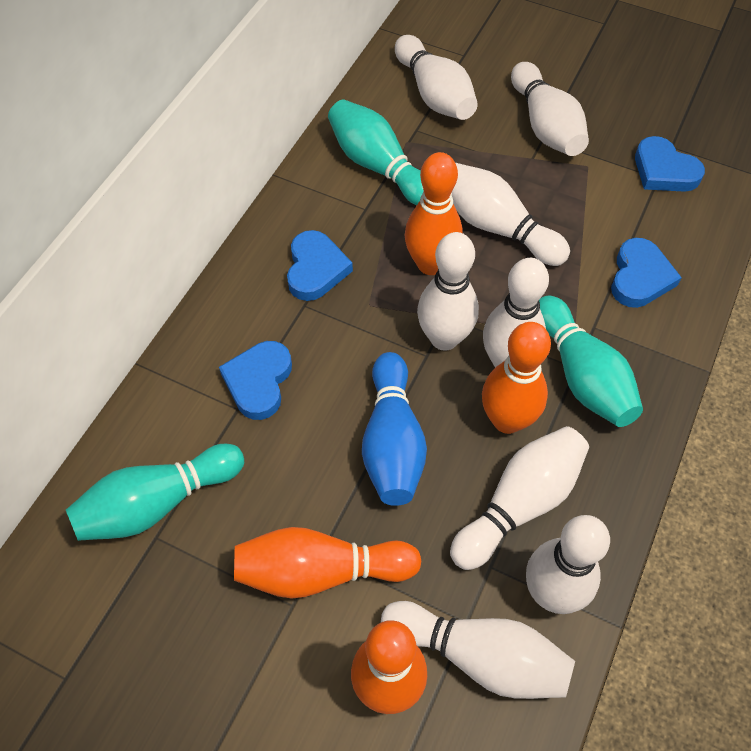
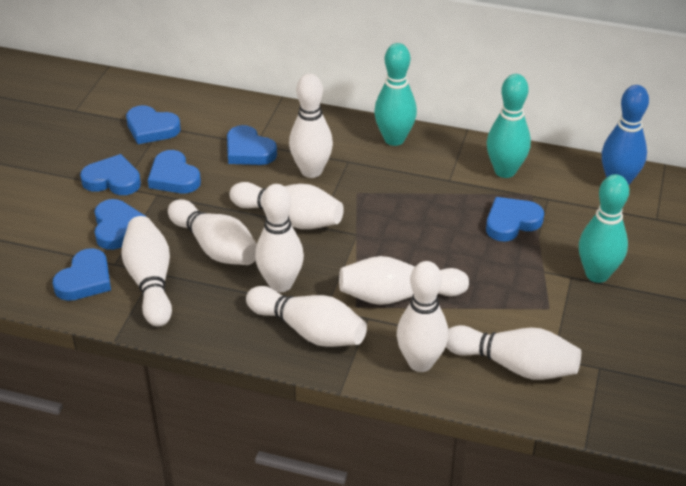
blue heart: [219,341,292,420] [287,230,353,301] [611,238,682,308] [635,136,705,192] = 4 -> [53,248,111,301] [80,154,141,195] [94,199,146,250] [126,105,181,144] [148,150,201,193] [227,125,277,165] [486,197,544,242] = 7
orange bowling pin: [234,527,421,599] [351,620,427,714] [405,152,463,275] [482,322,551,434] = 4 -> none = 0
white bowling pin: [381,601,575,699] [395,35,478,120] [417,232,479,351] [450,426,589,570] [451,163,570,266] [483,258,549,368] [511,62,589,156] [526,515,610,614] = 8 -> [121,216,172,327] [168,199,257,265] [230,182,344,229] [246,286,367,347] [255,184,304,292] [289,74,333,178] [339,256,469,305] [397,261,448,372] [446,325,581,380] = 9

